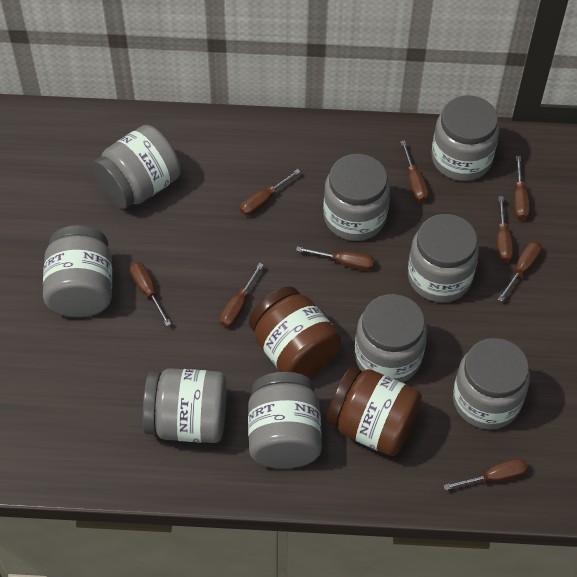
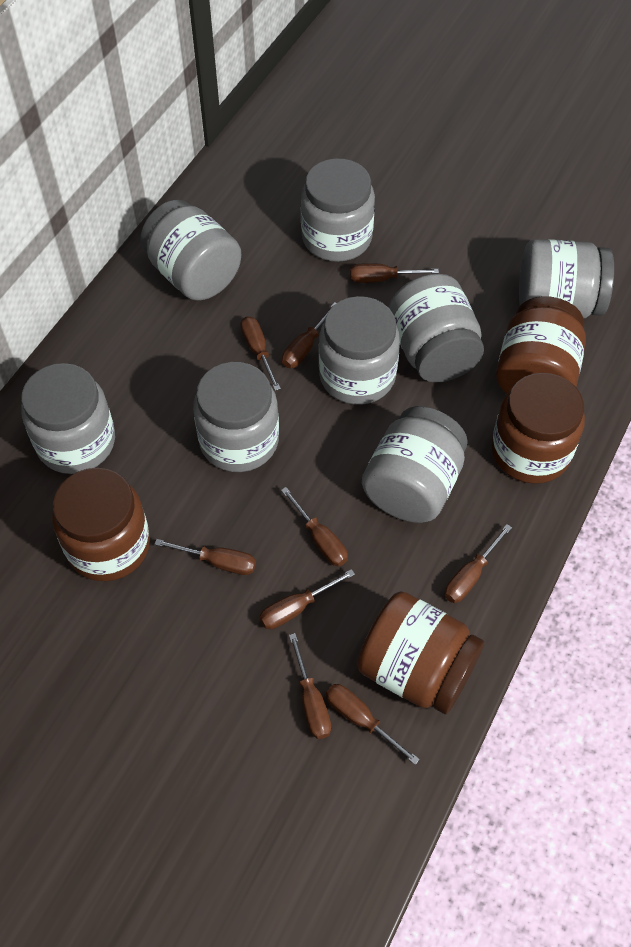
brown jar: [249,287,341,378] [327,367,422,456] = 2 -> [52,468,150,581] [357,591,484,714] [492,373,585,484] [496,296,586,394] = 4
grey jar: [43,225,112,317] [92,125,181,209] [142,368,227,443] [248,372,322,469] [323,154,390,241] [355,294,427,382] [408,214,479,303] [432,95,499,181] [453,338,530,430] = 9 -> [21,363,115,474] [140,199,241,301] [193,362,279,472] [301,158,375,262] [319,296,400,405] [362,406,468,523] [389,274,484,383] [519,239,614,318] = 8

